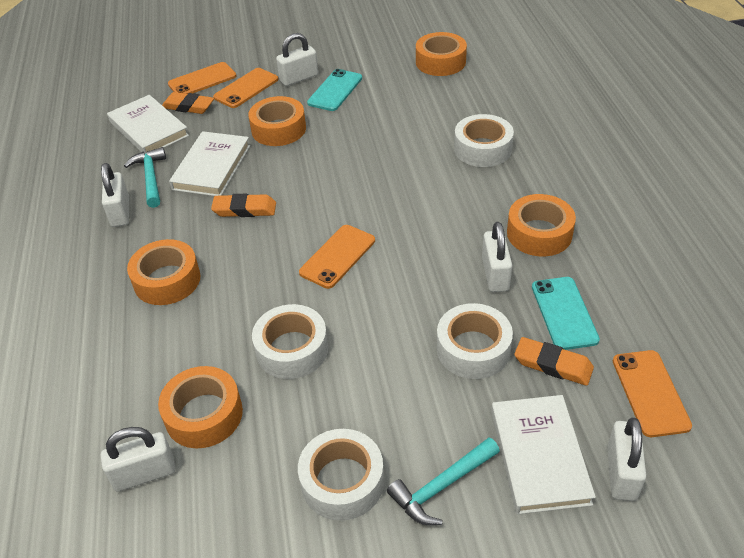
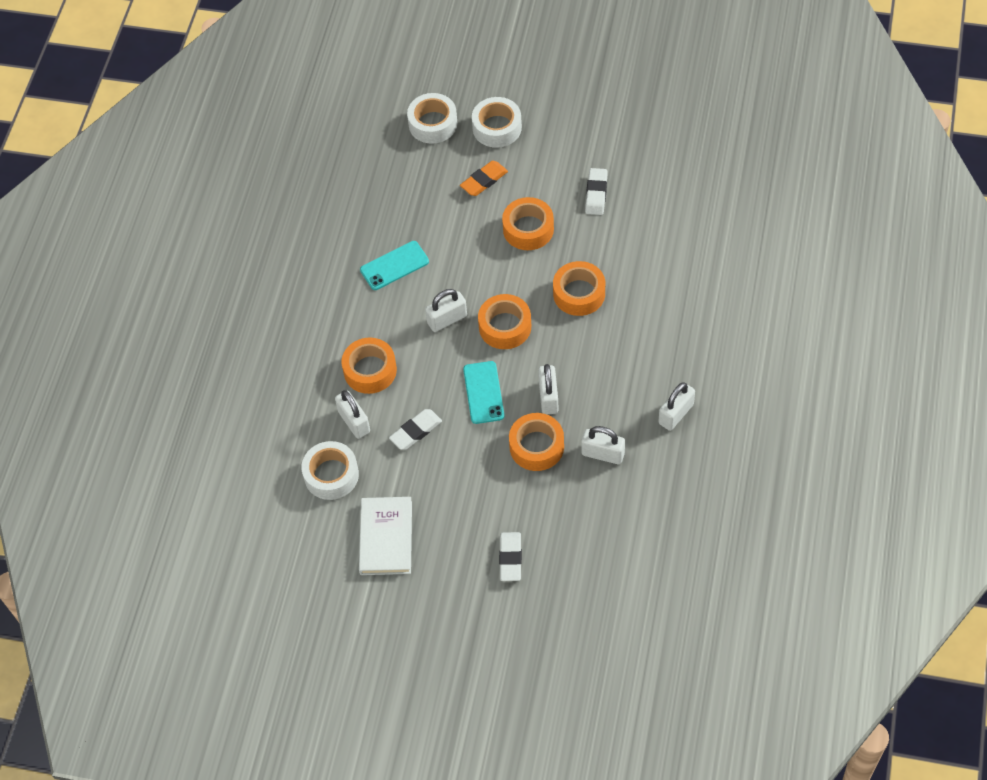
orange eraser: [162,92,214,114] [211,194,276,217] [514,337,594,386] = 3 -> [460,161,508,196] = 1
orange phone: [168,62,236,94] [213,68,279,108] [299,225,375,289] [613,350,692,437] = 4 -> none = 0
turquoise hammer: [124,147,166,208] [387,437,500,525] = 2 -> none = 0
white book: [107,95,189,154] [169,131,250,196] [491,395,596,514] = 3 -> [359,497,412,575] = 1
white eraser: none = 0 -> [389,409,442,450] [499,532,522,581] [585,168,608,215] = 3
white tape: [252,304,328,379] [298,429,384,521] [437,303,513,379] [454,114,514,167] = 4 -> [301,441,359,500] [407,93,458,144] [472,97,522,148] = 3

